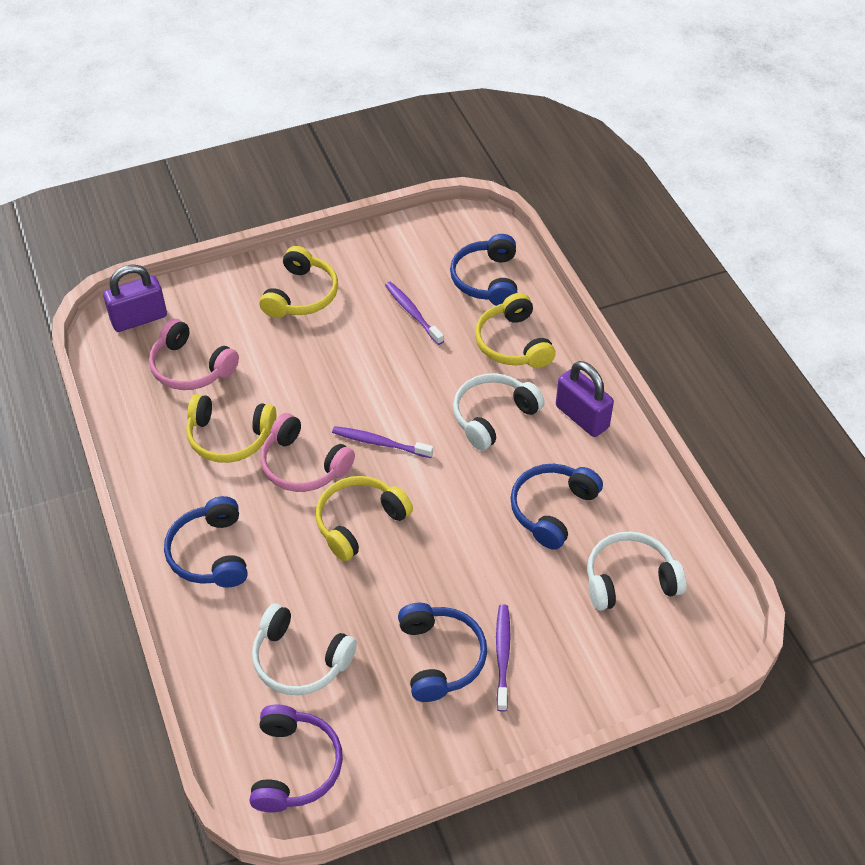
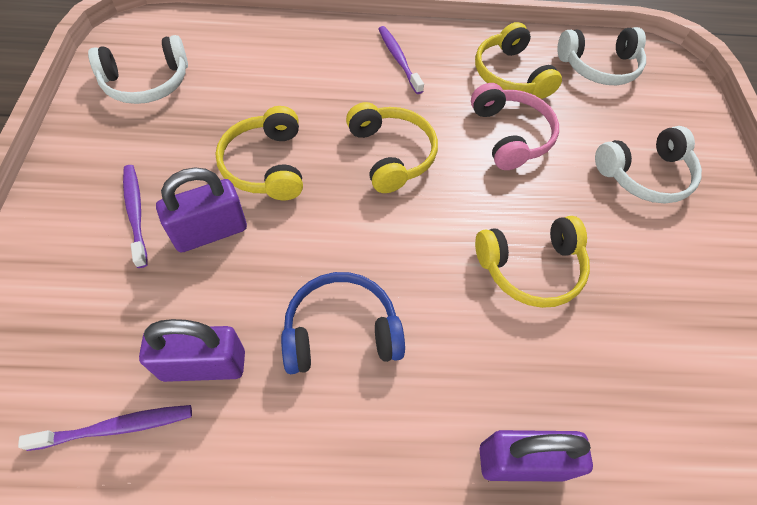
blue headphones: [164,496,248,587] [398,603,487,702] [450,234,518,306] [510,464,603,550] = 4 -> [281,272,405,374] = 1
pink headphones: [149,318,239,390] [260,413,355,492] = 2 -> [471,83,559,170] = 1
purple headphones: [250,704,343,812] = 1 -> none = 0
purple padlock: [103,264,167,332] [556,361,614,437] = 2 -> [139,319,245,382] [156,167,247,252] [480,430,593,482] = 3

